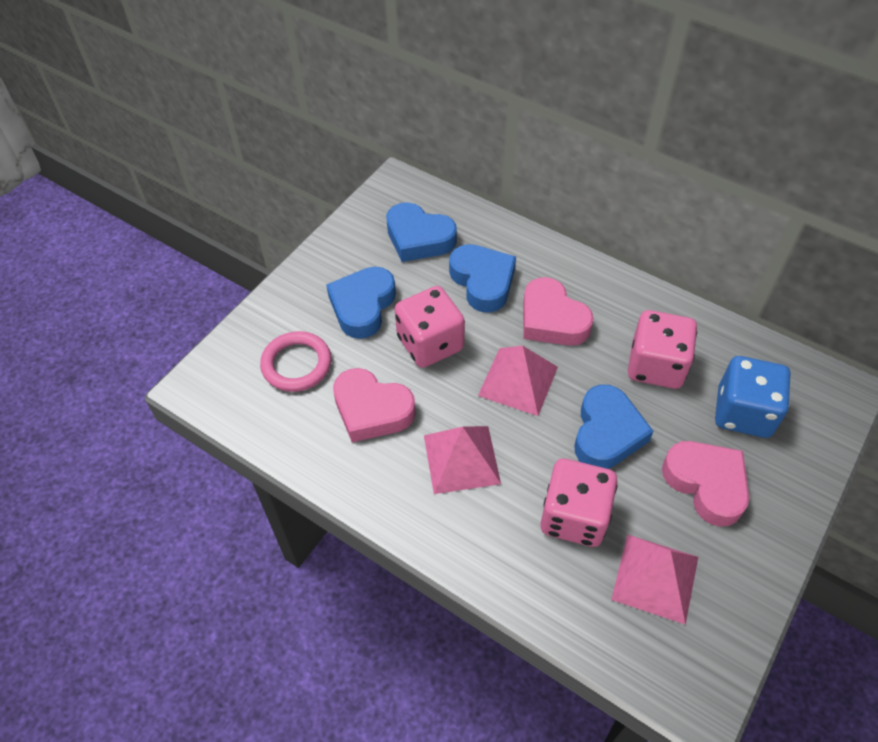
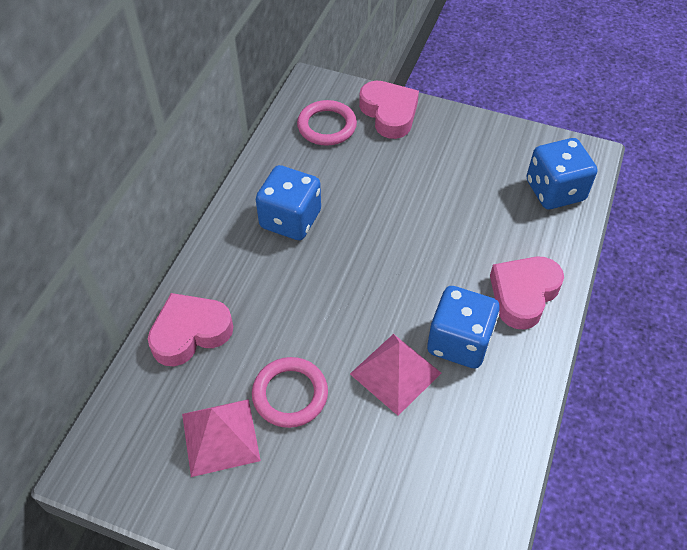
blue dice: [715,356,791,438] = 1 -> [256,165,321,240] [427,286,500,369] [527,138,597,209] = 3
blue heart: [326,267,396,339] [386,202,457,262] [449,244,516,313] [574,384,653,469] = 4 -> none = 0
pink dice: [395,286,465,368] [540,459,617,547] [628,310,697,389] = 3 -> none = 0
pink pyramid: [424,426,501,494] [478,346,558,416] [611,534,698,625] = 3 -> [182,399,261,477] [350,334,441,416] = 2
pink ring: [260,331,331,392] = 1 -> [252,357,328,428] [297,100,357,145] = 2

